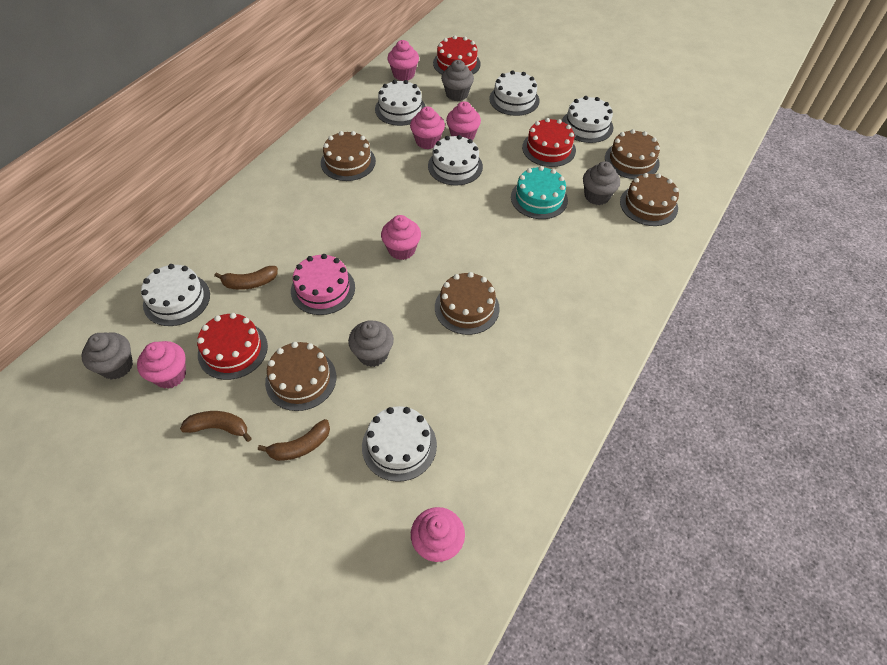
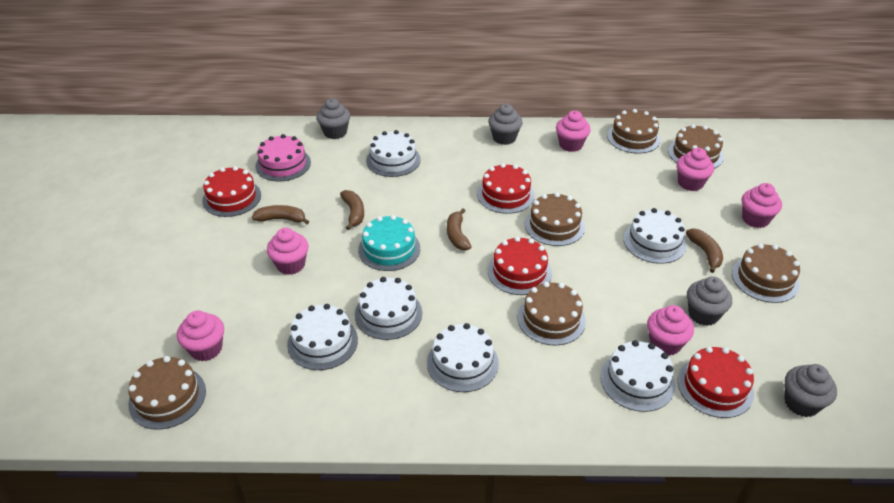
brown banana: [180,411,252,442] [214,266,278,290] [258,419,330,461] = 3 -> [252,205,309,224] [340,190,364,230] [447,209,471,250] [686,228,723,273] = 4
brown cake: [265,342,336,411] [321,131,376,181] [435,272,500,335] [605,129,660,179] [620,173,679,226] = 5 -> [128,356,206,430] [518,282,586,346] [525,192,585,246] [607,109,661,153] [668,124,724,169] [732,244,800,303] = 6
red cake: [197,313,268,380] [433,35,481,74] [522,118,576,167] = 3 -> [202,166,261,217] [477,163,535,214] [488,237,552,295] [678,346,754,418] = 4

